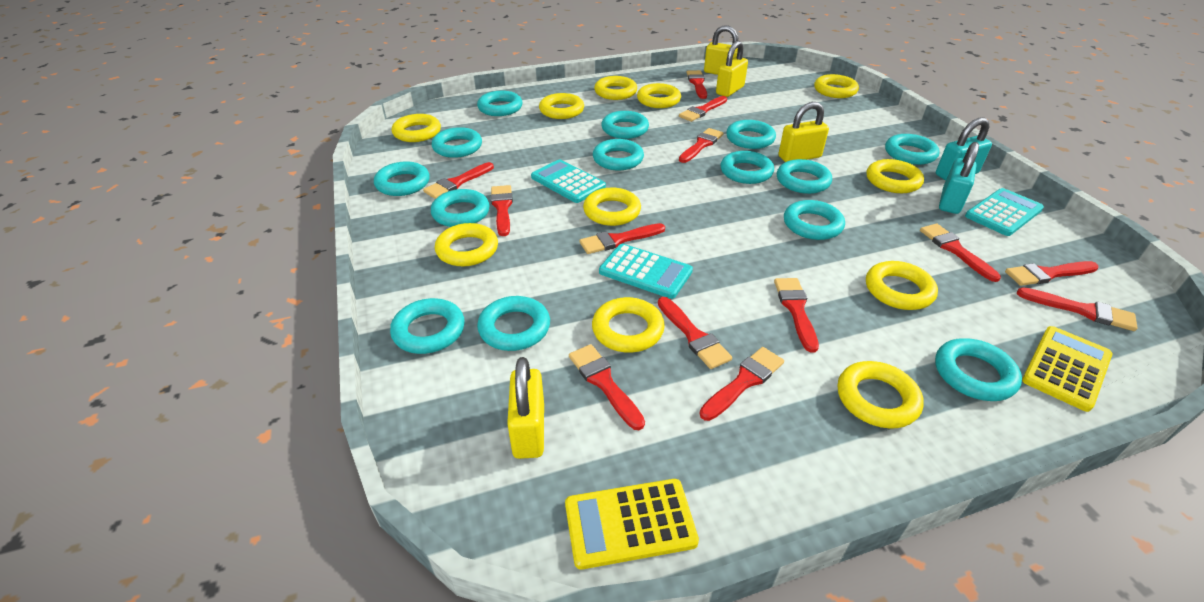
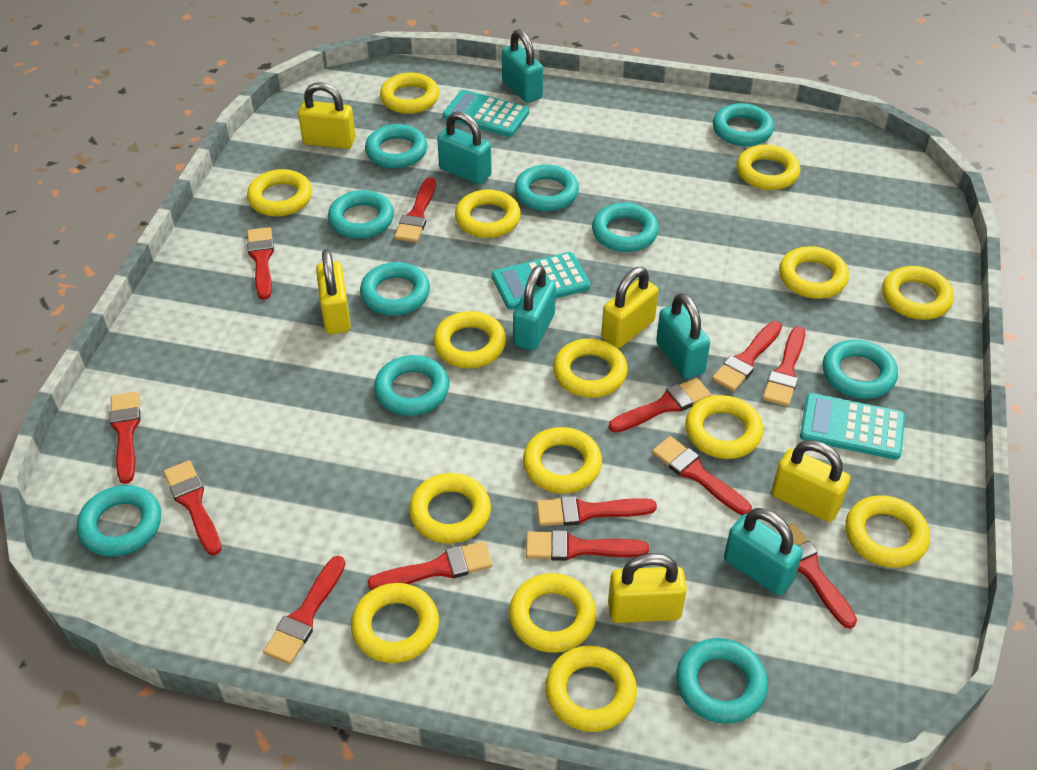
turquoise padlock: [936,117,992,181] [939,142,979,214] = 2 -> [437,111,492,185] [502,29,543,103] [513,265,556,351] [656,293,710,379] [724,508,803,595] = 5
turquoise ring: [374,162,430,196] [390,298,465,354] [431,189,490,227] [432,127,482,158] [477,91,523,116] [477,296,550,351] [593,139,644,170] [601,111,649,139] [721,151,774,184] [726,120,776,149] [777,159,832,194] [784,200,845,240] [885,134,940,165] [935,338,1022,401] = 14 -> [77,485,161,557] [328,190,394,239] [360,262,430,316] [365,124,427,168] [374,355,449,416] [514,164,579,211] [592,203,659,252] [676,638,768,724] [713,103,774,146] [823,340,898,399] = 10
yellow calculator: [565,479,699,570] [1022,326,1113,412] = 2 -> none = 0
yellow padlock: [507,357,544,459] [704,25,738,75] [716,41,748,97] [778,102,829,162] = 4 -> [298,82,355,149] [316,249,351,334] [601,267,659,348] [608,553,687,623] [772,440,850,522] = 5
yellow ring: [392,114,441,142] [435,223,498,266] [539,93,584,119] [583,188,641,226] [592,297,665,353] [594,76,637,100] [637,83,681,108] [814,74,859,98] [838,361,924,428] [866,261,938,310] [867,159,924,193] = 11 -> [247,169,312,216] [351,583,439,663] [380,73,439,114] [409,473,491,543] [433,311,506,368] [455,189,521,238] [509,573,596,653] [523,427,602,494] [545,646,637,732] [553,339,628,398] [685,395,763,459] [736,145,801,190] [779,246,849,299] [845,495,930,568] [882,266,954,320] = 15

